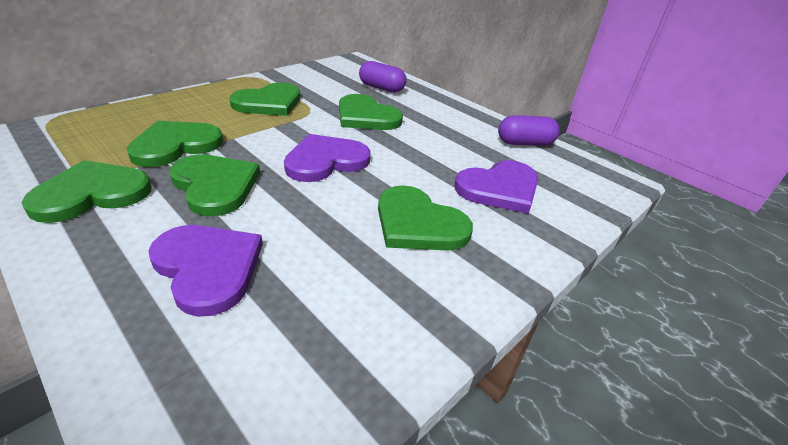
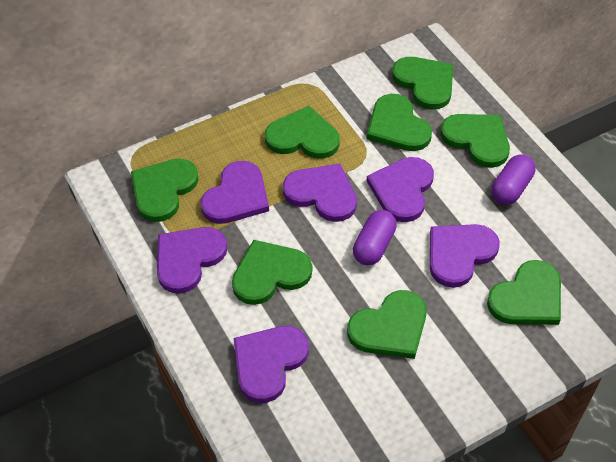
green heart: [22,160,152,223] [126,121,223,167] [169,154,260,216] [229,82,300,116] [339,94,403,130] [378,185,473,251] = 6 -> [131,158,198,222] [232,240,312,305] [265,106,340,159] [347,290,427,359] [367,94,432,151] [392,57,453,110] [440,114,510,168] [487,260,561,325] = 8
purple heart: [148,225,263,317] [284,134,371,182] [455,160,539,214] = 3 -> [157,227,227,293] [201,161,269,224] [234,326,309,403] [283,164,357,222] [367,157,434,222] [430,224,500,288] = 6

